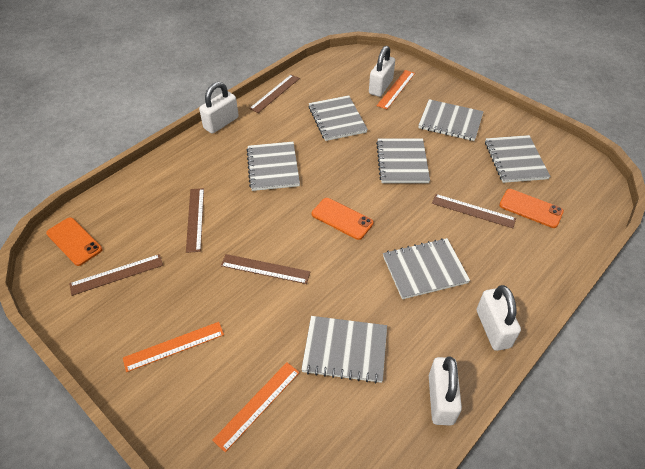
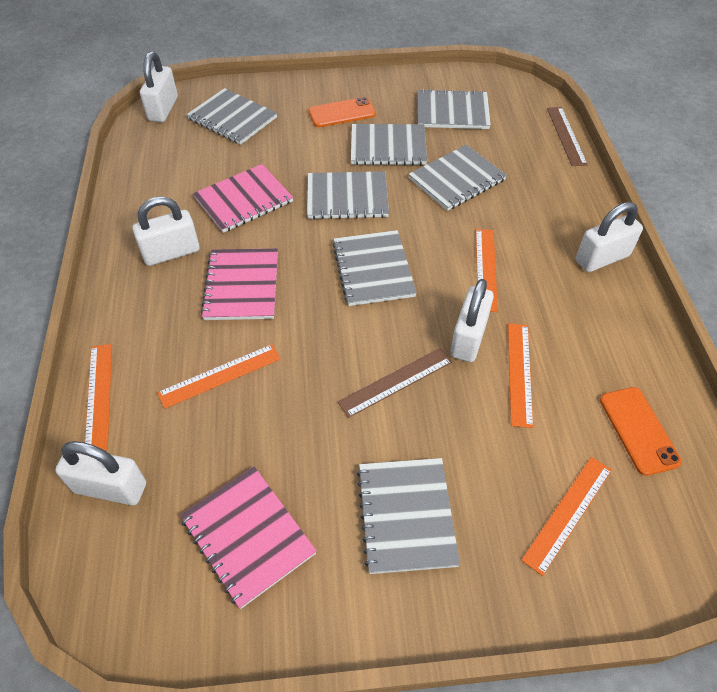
brown ruler: [69,254,163,296] [186,188,204,253] [221,254,310,284] [249,75,300,113] [432,194,516,228] = 5 -> [337,348,452,418] [547,107,588,166] = 2
orange phone: [46,217,102,266] [312,198,374,240] [499,189,564,228] = 3 -> [308,97,376,127] [600,387,682,476] = 2
orange ruler: [123,322,224,372] [212,362,300,452] [377,70,415,109] = 3 -> [85,344,112,450] [157,344,281,409] [476,229,498,312] [508,323,533,428] [521,457,612,576] = 5
pink notebook: none = 0 -> [180,466,317,609] [193,164,293,233] [201,248,278,320] = 3
white padlock: [199,82,239,134] [369,46,395,97] [429,356,462,425] [477,285,521,351] = 4 -> [55,441,146,505] [132,196,200,266] [140,51,178,122] [450,279,494,362] [576,202,643,272] = 5

